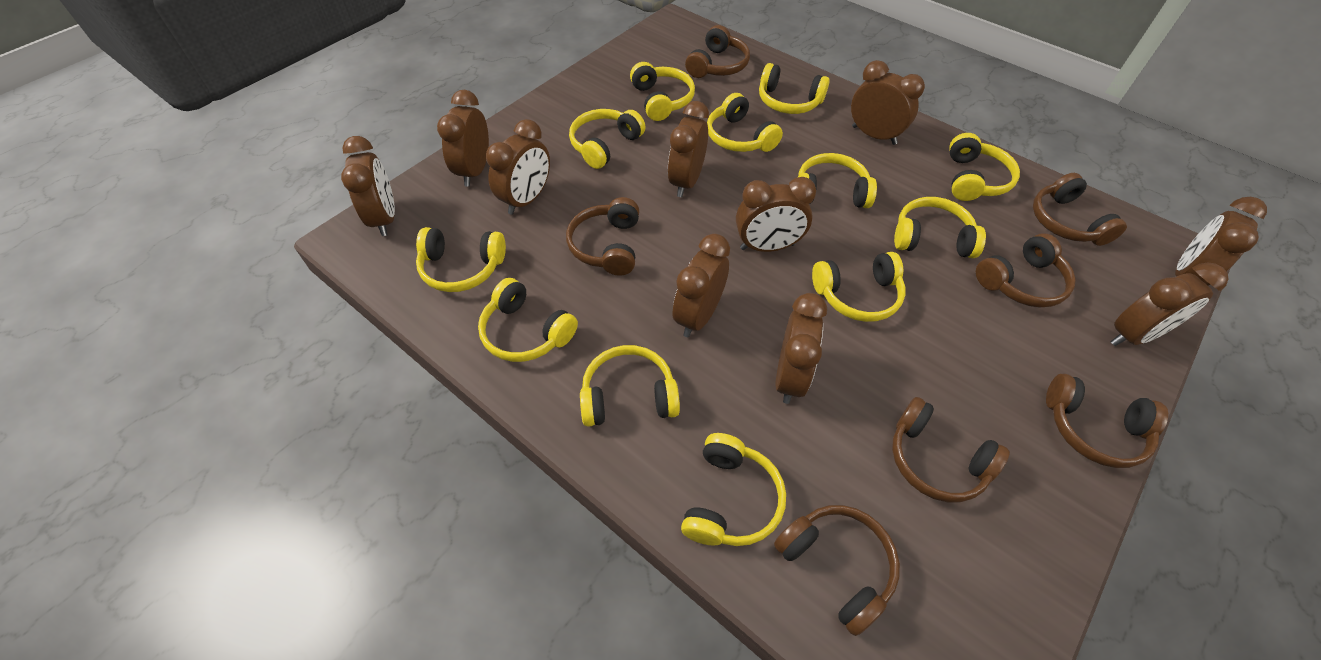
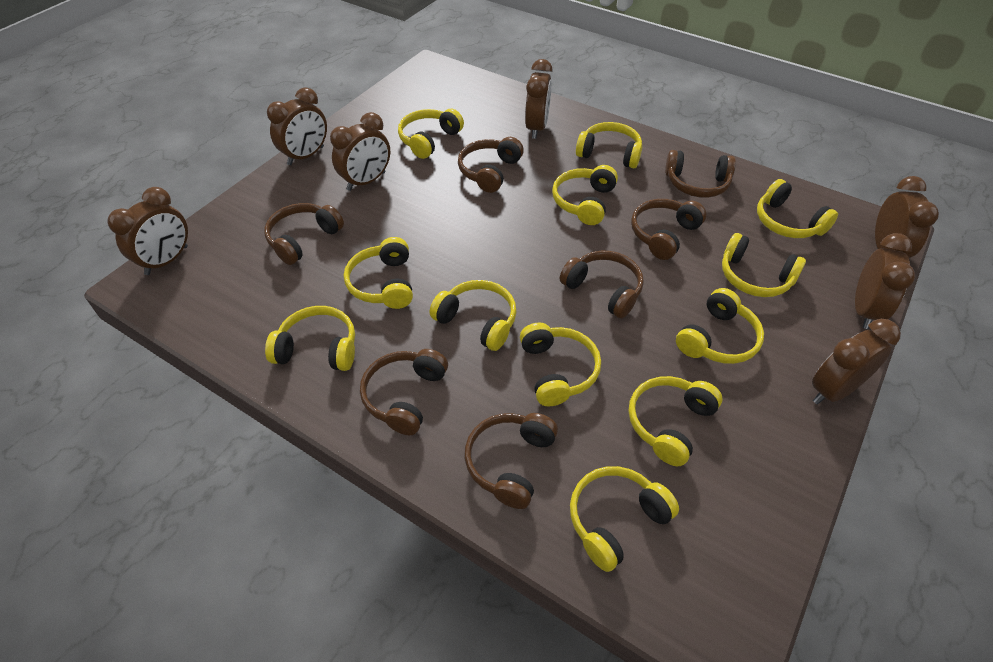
brown clock: [341,136,395,236] [437,90,489,187] [486,119,550,215] [668,101,709,197] [672,234,730,337] [736,177,816,252] [775,293,827,404] [851,60,925,145] [1110,263,1228,346] [1175,197,1267,286] = 10 -> [107,187,188,275] [267,87,327,165] [330,112,390,191] [525,59,553,139] [812,319,901,405] [855,233,915,329] [875,176,939,258] = 7

